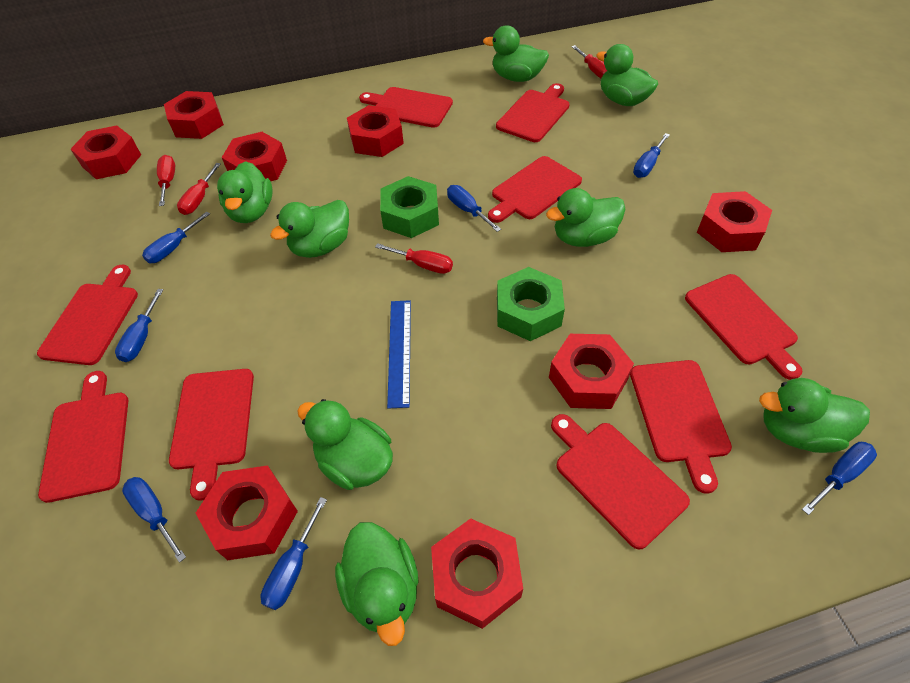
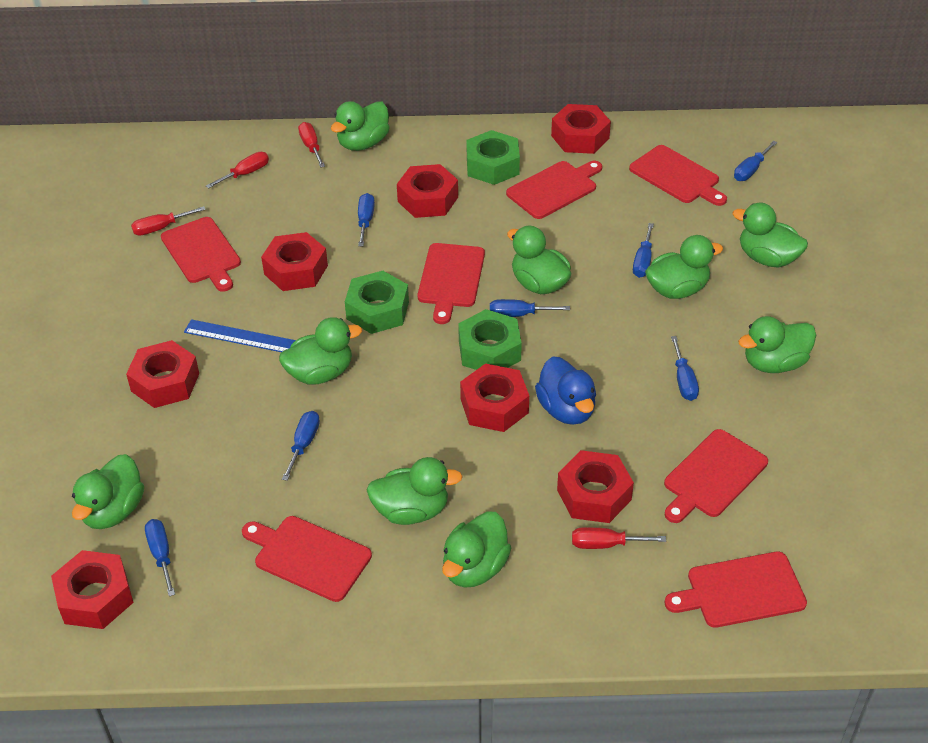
blue duck: none = 0 -> [535,356,596,425] = 1
green duck: [217,161,273,223] [270,200,349,258] [297,399,393,490] [335,522,418,646] [483,26,549,82] [546,188,625,247] [596,44,658,106] [759,378,870,453] = 8 -> [72,454,144,529] [279,317,362,384] [331,101,390,151] [367,457,463,525] [442,511,511,588] [507,226,571,294] [645,235,723,299] [732,202,808,267] [738,316,816,373] = 9
green nut: [380,176,439,238] [497,267,565,341] = 2 -> [345,271,409,334] [458,309,522,370] [466,130,520,185] = 3
red cutting board: [37,265,138,365] [38,371,129,503] [169,369,254,501] [359,87,453,128] [488,156,582,223] [496,83,570,142] [551,414,690,550] [630,360,732,494] [685,274,803,380] = 9 -> [161,217,241,292] [242,516,372,602] [418,243,485,324] [506,161,602,219] [629,145,727,206] [664,429,768,523] [664,552,807,628] = 7
red nut: [71,125,141,179] [164,91,224,139] [196,465,298,560] [222,132,287,181] [347,105,404,157] [431,518,523,629] [549,334,634,409] [697,191,772,252] = 8 -> [51,550,134,629] [126,340,199,408] [261,232,328,291] [397,164,458,218] [460,363,529,432] [551,104,611,154] [557,450,634,523] = 7

